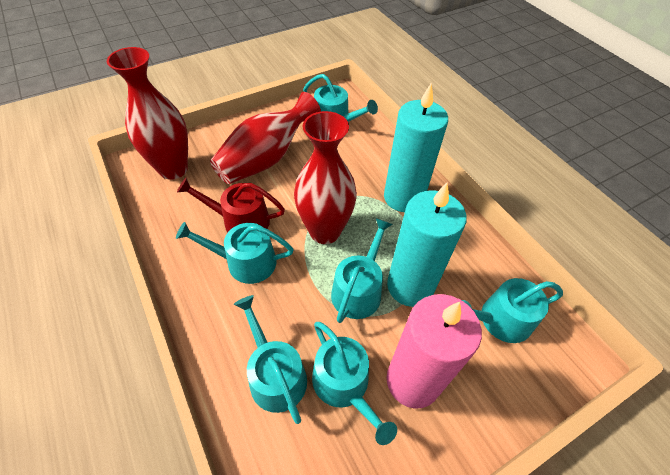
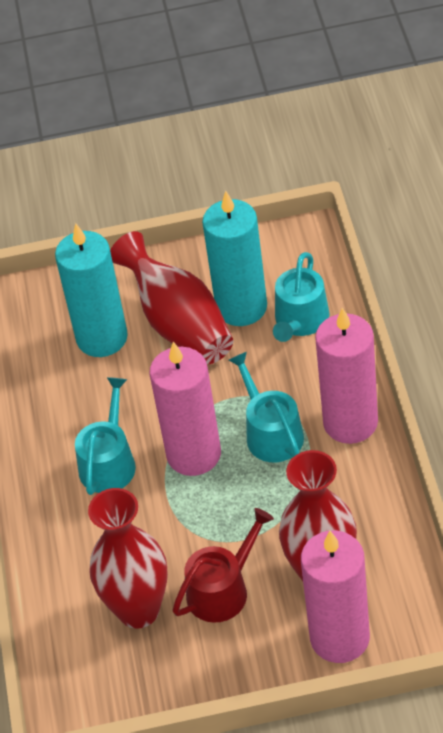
pink candle: [387,294,482,409] = 1 -> [150,342,221,476] [301,530,370,663] [315,308,378,444] = 3
turquoise watering can: [176,222,294,284] [234,295,307,424] [303,74,378,123] [312,322,397,445] [331,218,393,323] [462,278,563,343] = 6 -> [75,377,136,495] [229,352,304,462] [273,252,330,342] = 3

